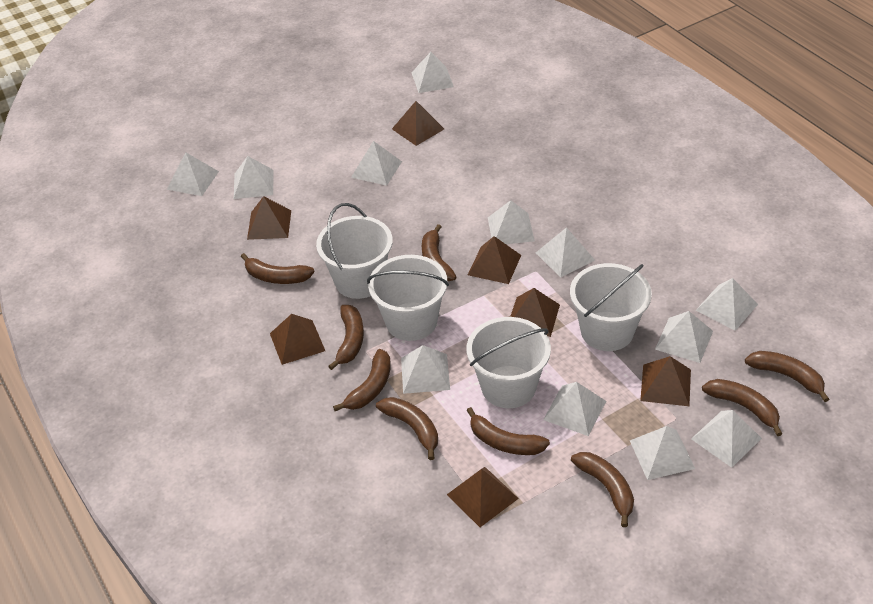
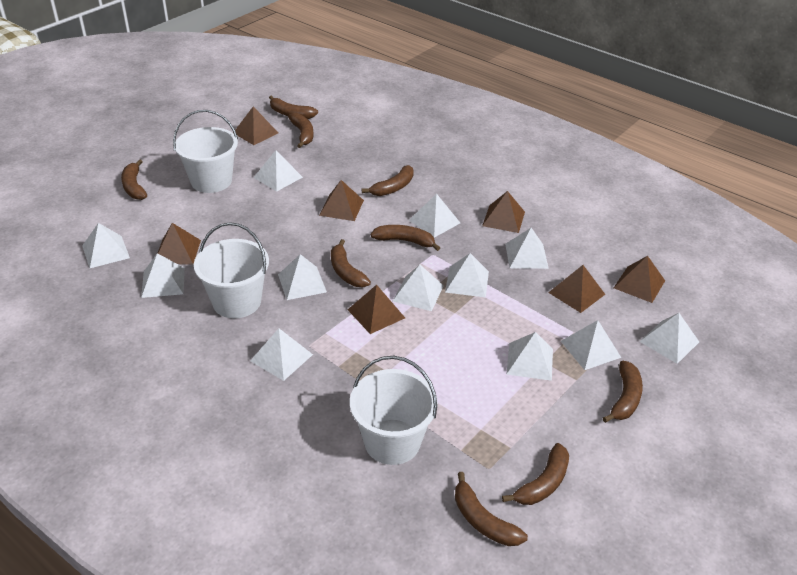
white bucket: [316,203,393,299] [367,255,449,341] [467,317,551,408] [570,263,652,351] = 4 -> [173,110,238,193] [194,222,269,318] [350,356,438,465] = 3

